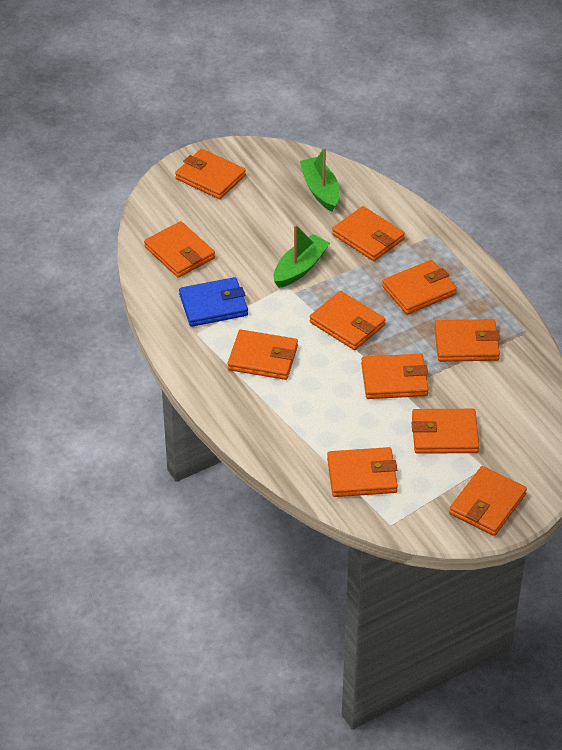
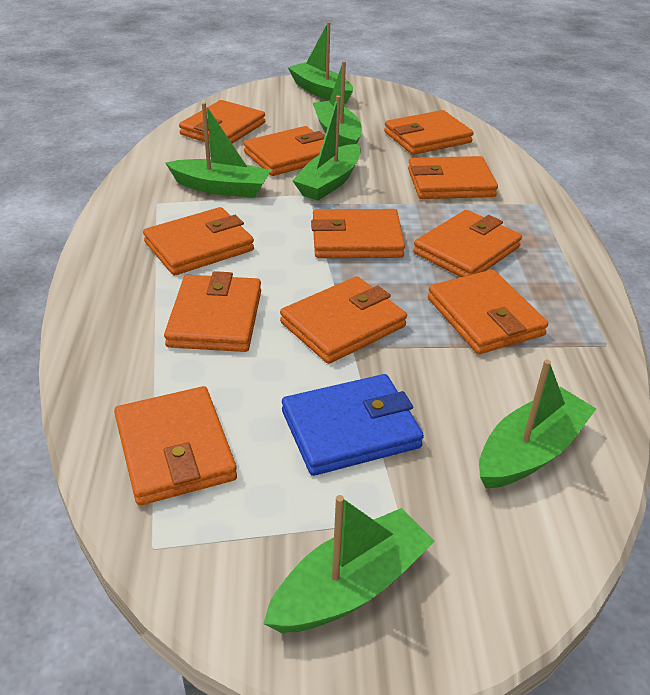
green boat: [274,225,330,288] [300,147,339,211] = 2 -> [166,102,271,198] [263,495,435,633] [288,22,353,104] [292,96,361,201] [313,61,362,147] [479,359,596,489] = 6

